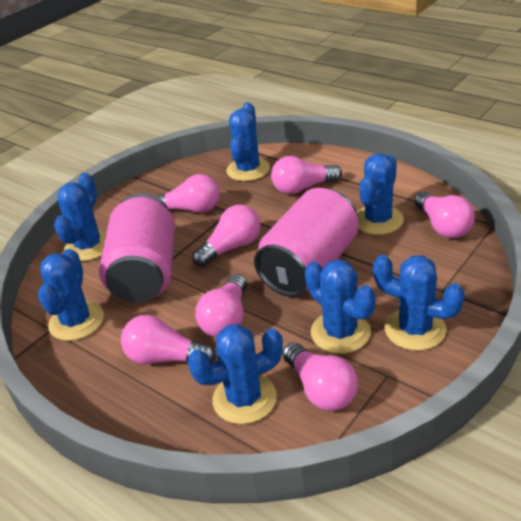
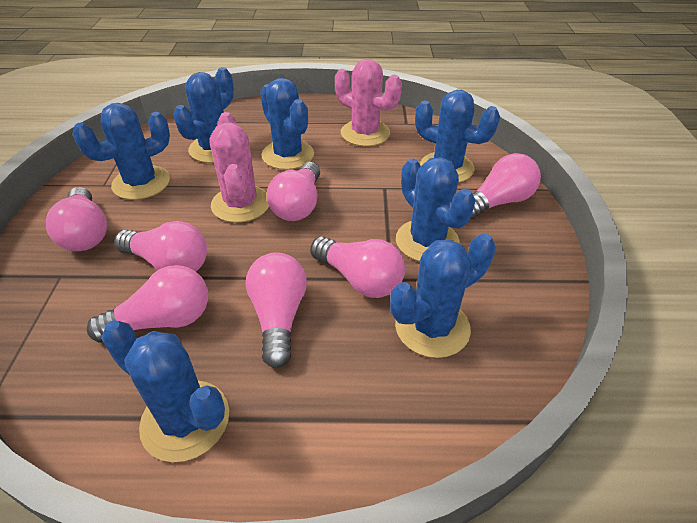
pink cactus: none = 0 -> [210,112,269,223] [335,59,402,146] = 2
pink can: [99,194,175,303] [254,188,359,297] = 2 -> none = 0

